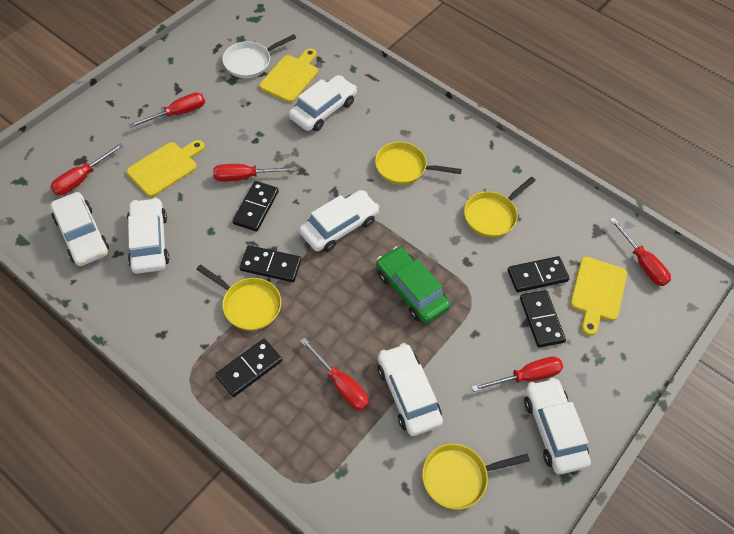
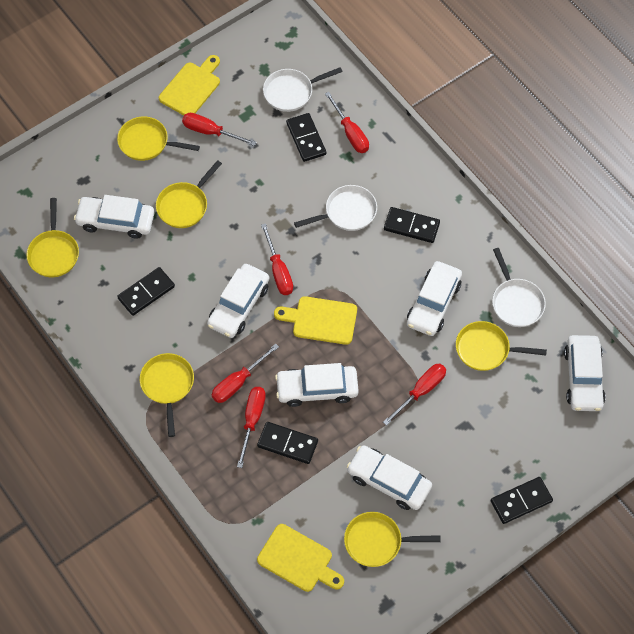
green car: [376,246,450,324] = 1 -> none = 0
white pan: [222,34,296,78] = 1 -> [263,67,343,112] [294,185,377,231] [492,248,546,327] = 3
yellow pan: [196,265,281,331] [375,142,462,185] [422,444,530,509] [464,177,536,238] = 4 -> [26,198,79,277] [117,117,200,161] [140,353,194,437] [156,160,222,228] [344,512,441,567] [456,321,547,371] = 6

